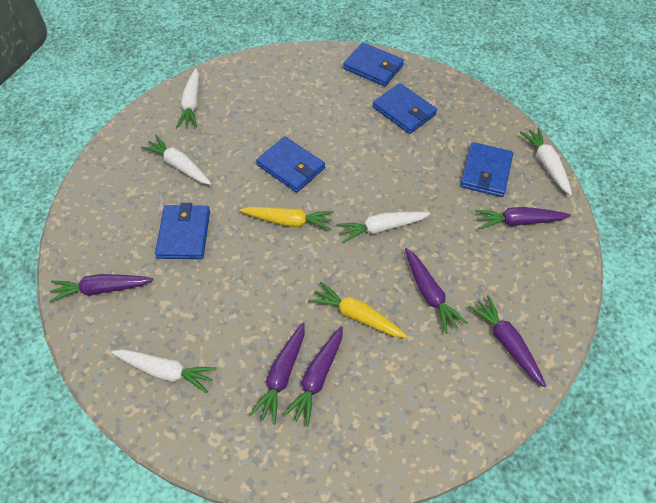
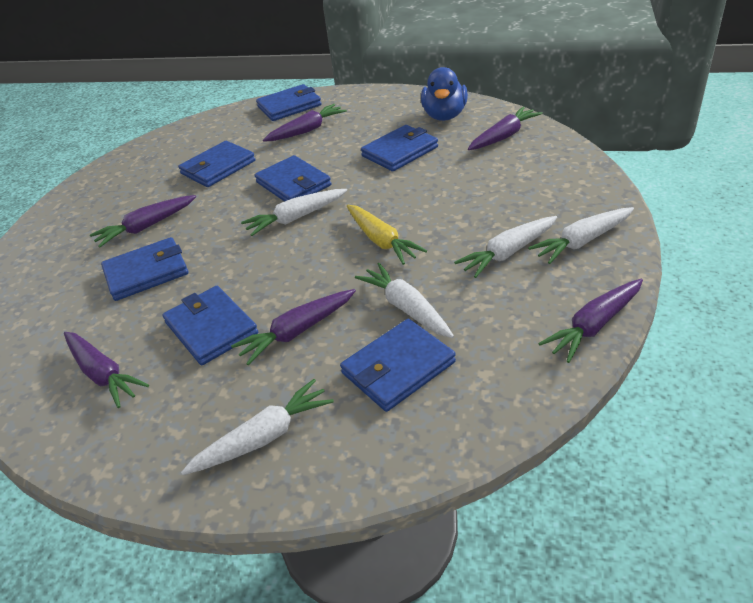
blue duck: none = 0 -> [421,67,468,121] = 1
blue wallet: [155,203,210,259] [256,136,325,193] [343,42,404,86] [372,83,437,134] [460,142,513,197] = 5 -> [101,237,188,301] [162,286,258,365] [178,141,255,187] [255,155,332,202] [256,84,322,121] [340,319,456,412] [361,125,438,172] = 7
yellow carrot: [240,207,334,230] [309,282,407,338] = 2 -> [347,205,427,265] = 1

